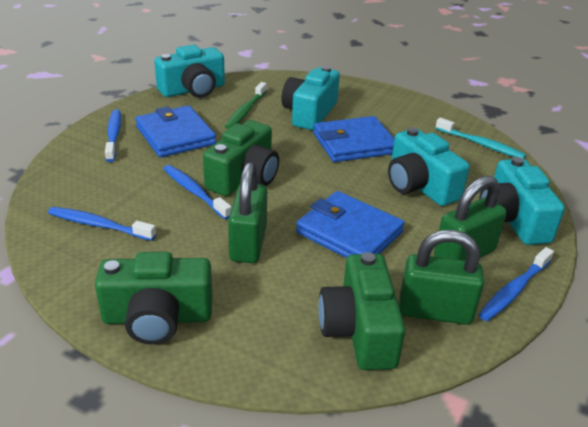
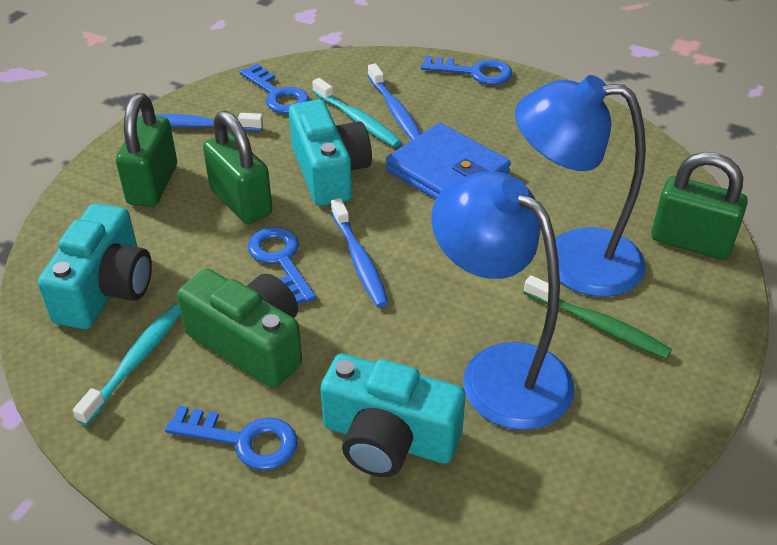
blue key: none = 0 -> [165,406,298,470] [239,64,309,114] [248,227,316,304] [421,55,512,85] = 4
blue lamp: none = 0 -> [431,171,575,430] [515,75,646,297] = 2
blue toothbrush: [48,207,156,241] [105,109,121,162] [163,165,232,220] [478,247,554,321] = 4 -> [137,113,263,131] [331,198,389,308] [368,63,421,140] = 3
blue wallet: [135,106,216,157] [296,191,405,258] [313,116,394,162] = 3 -> [386,123,511,200] = 1
green camera: [95,252,213,345] [203,120,279,196] [318,252,406,370] = 3 -> [177,269,302,388] = 1
turquoise camera: [154,45,225,98] [282,66,340,130] [388,127,470,206] [479,157,565,245] = 4 -> [38,203,152,329] [289,99,372,206] [320,354,466,477] = 3
turquoise toothbrush: [435,117,526,159] = 1 -> [73,304,181,425] [312,78,402,147] = 2

